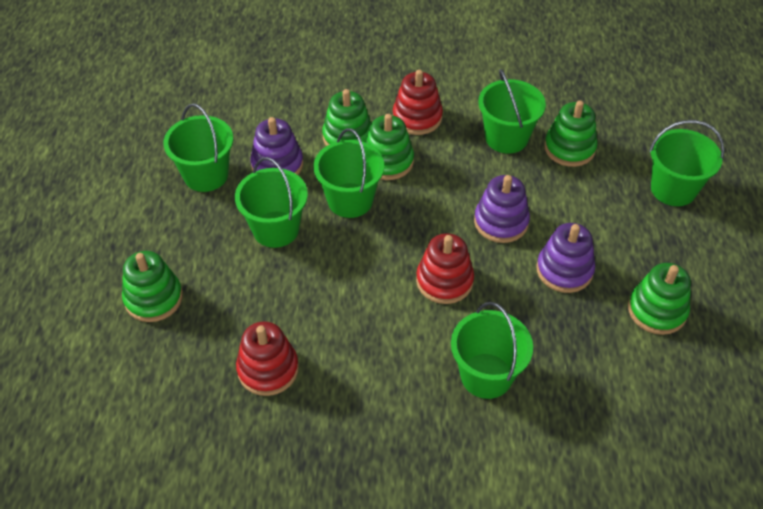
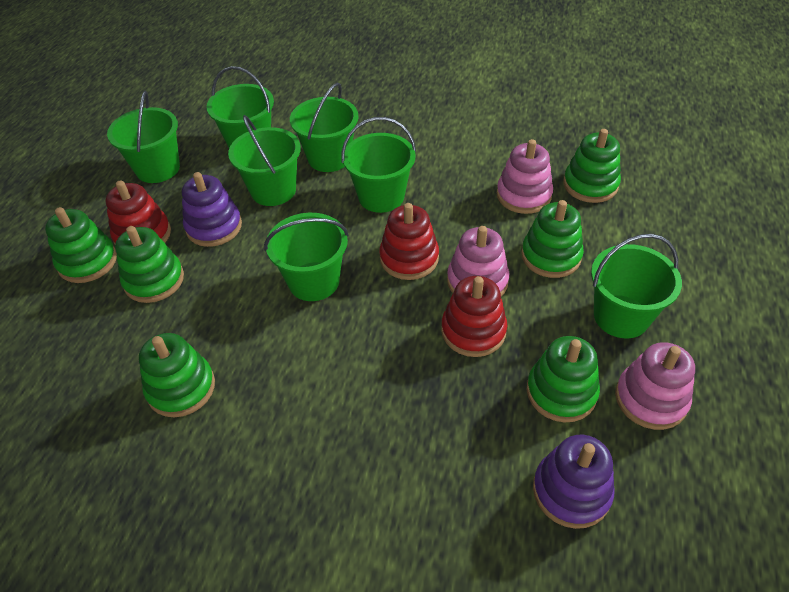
green bucket: [163,103,233,192] [235,157,308,248] [314,128,384,218] [451,302,533,399] [478,69,546,154] [649,120,725,206] = 6 -> [107,91,180,183] [206,66,274,148] [228,115,301,206] [264,213,349,301] [290,83,359,172] [341,117,416,213] [591,234,682,339] = 7
green stacking toy: [122,251,183,322] [322,89,372,146] [365,114,414,180] [544,100,598,167] [628,263,691,335] = 5 -> [45,207,117,283] [115,226,184,303] [139,333,215,417] [521,200,584,278] [527,336,600,422] [563,129,621,203] = 6
pink stacking toy: none = 0 -> [447,226,509,296] [497,139,553,214] [615,342,695,430] = 3
purple stacking toy: [250,117,303,175] [474,175,530,243] [536,223,595,293] = 3 -> [182,172,242,247] [533,435,615,529] = 2

